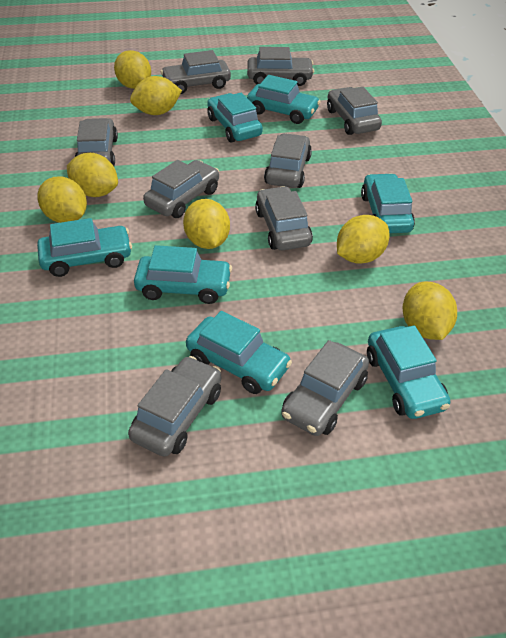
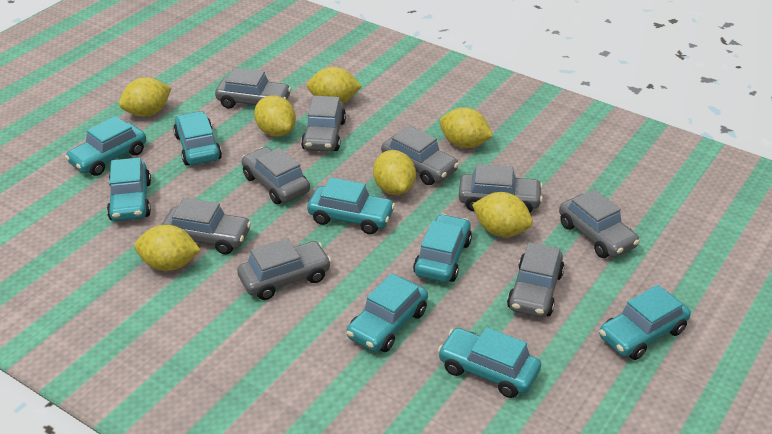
turquoise car: [37,218,132,277] [134,245,232,304] [186,311,292,394] [207,93,263,143] [247,75,321,124] [361,173,415,233] [367,325,450,419] = 7 -> [65,116,146,176] [107,157,151,221] [173,111,222,166] [307,177,395,234] [346,273,428,352] [413,214,472,282] [438,327,541,398] [599,285,691,360] = 8

